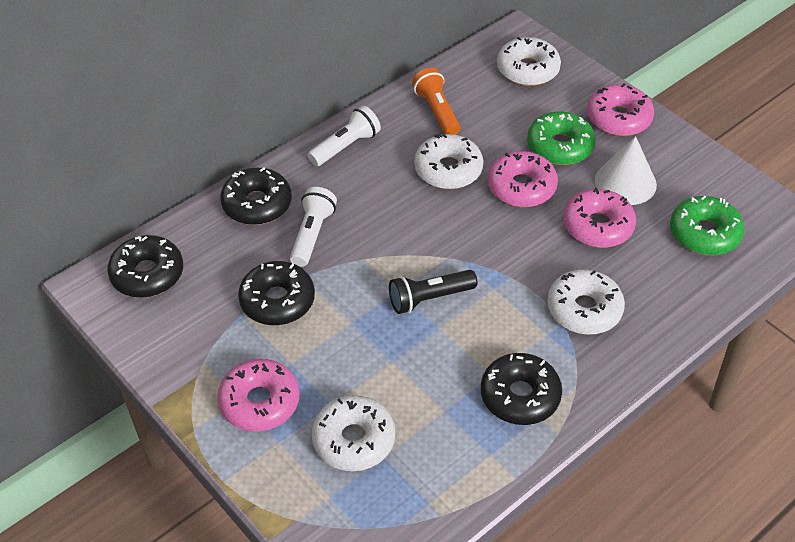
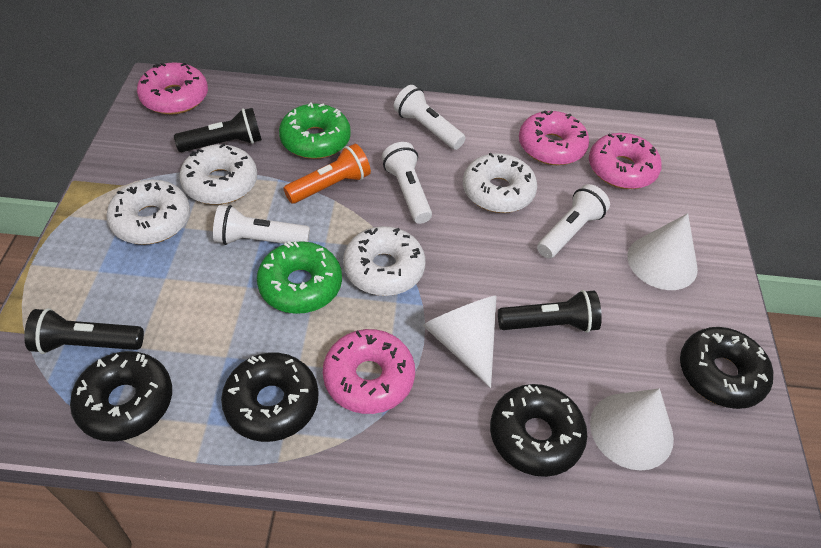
black flashlight: [389,270,478,314] = 1 -> [24,308,144,354] [174,108,262,152] [498,290,602,333] = 3
white cone: [595,136,657,205] = 1 -> [423,296,497,388] [590,388,674,470] [627,213,698,290] = 3
white flashlight: [290,187,337,267] [308,105,381,166] = 2 -> [213,205,310,245] [382,142,432,224] [394,85,465,150] [537,184,610,259] = 4

